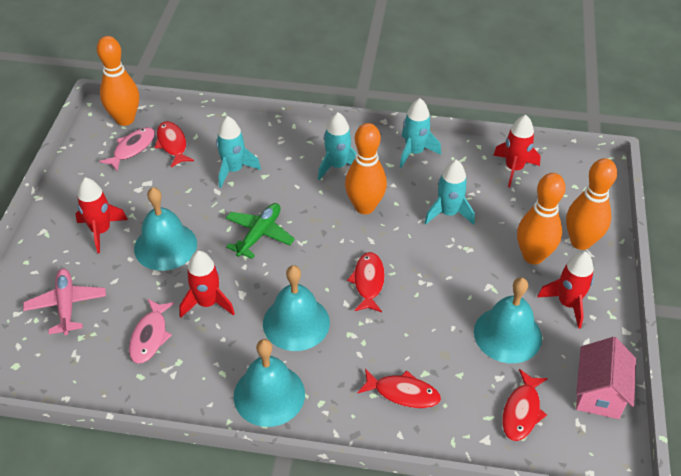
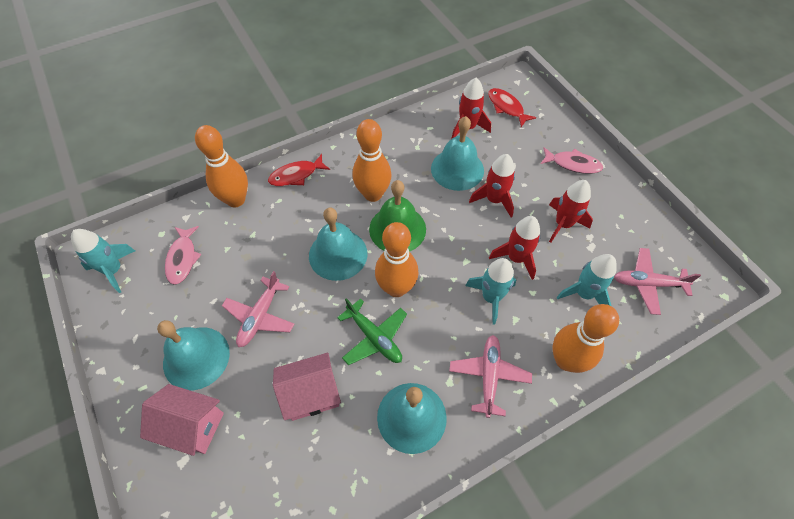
green bell: none = 0 -> [369,180,426,252] = 1
pink house: [576,337,636,419] = 1 -> [140,384,224,456] [273,353,341,421] = 2
pink plane: [23,268,106,335] = 1 -> [222,271,294,347] [449,335,532,418] [614,248,701,315] = 3
red fish: [155,121,194,167] [347,252,385,312] [357,368,441,408] [502,369,548,441] = 4 -> [268,154,330,186] [488,88,537,127] = 2
turquoise rocket: [216,116,261,188] [318,112,357,180] [400,98,441,168] [424,159,475,225] = 4 -> [71,229,135,293] [465,258,516,324] [557,254,617,306] = 3

